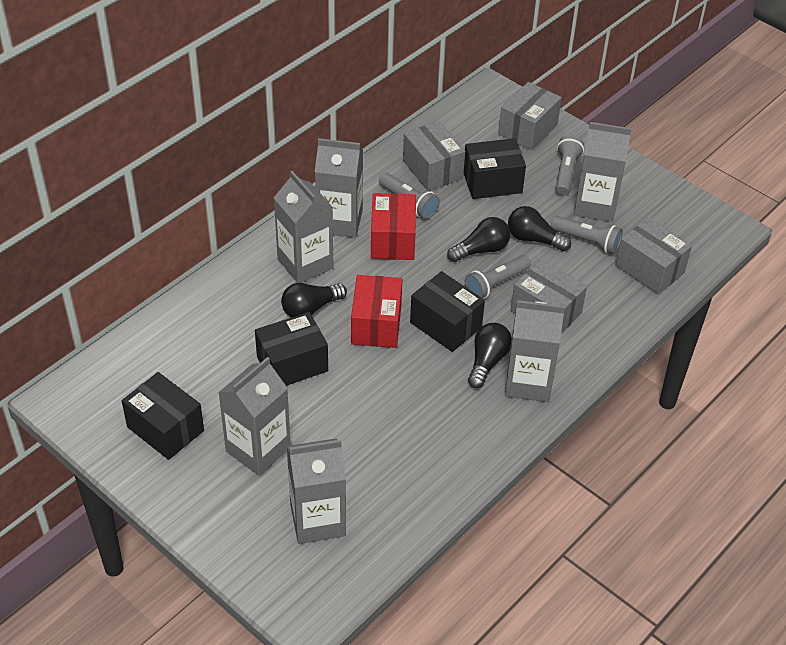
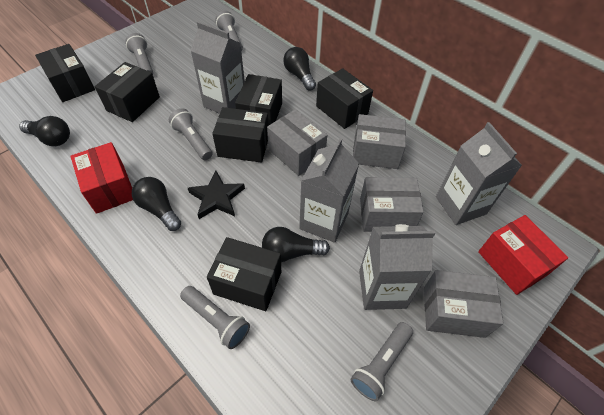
black box: [122,372,204,460] [255,312,328,386] [410,271,485,352] [464,138,526,199] = 4 -> [35,44,95,102] [95,62,160,122] [207,237,281,311] [212,107,269,163] [235,74,282,125] [316,68,373,129] = 6
black star: none = 0 -> [188,171,245,219] = 1
grey carton: [218,357,291,476] [274,171,333,283] [287,438,346,544] [315,138,363,238] [505,300,565,402] [574,122,632,222] = 6 -> [190,21,245,114] [299,138,359,243] [359,224,435,310] [436,122,522,225] = 4
grey flashlight: [379,173,440,219] [465,255,531,298] [551,216,623,254] [555,135,584,196] = 4 -> [125,33,153,74] [169,108,212,160] [180,286,250,349] [215,11,243,51] [350,322,413,401] = 5

